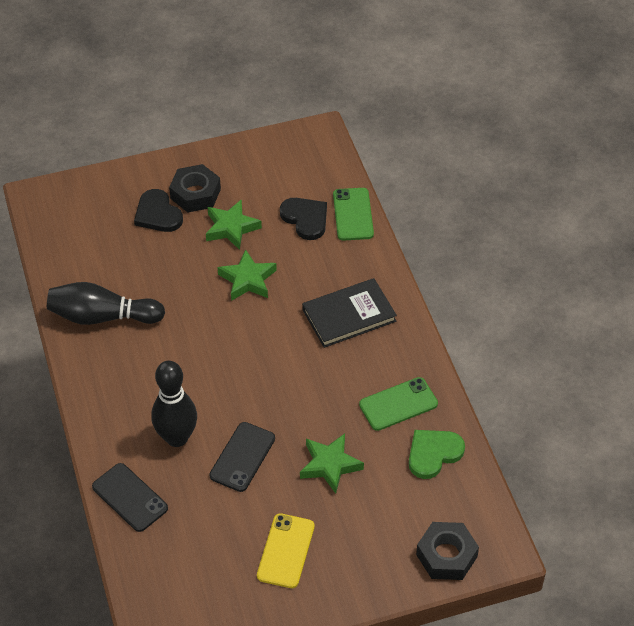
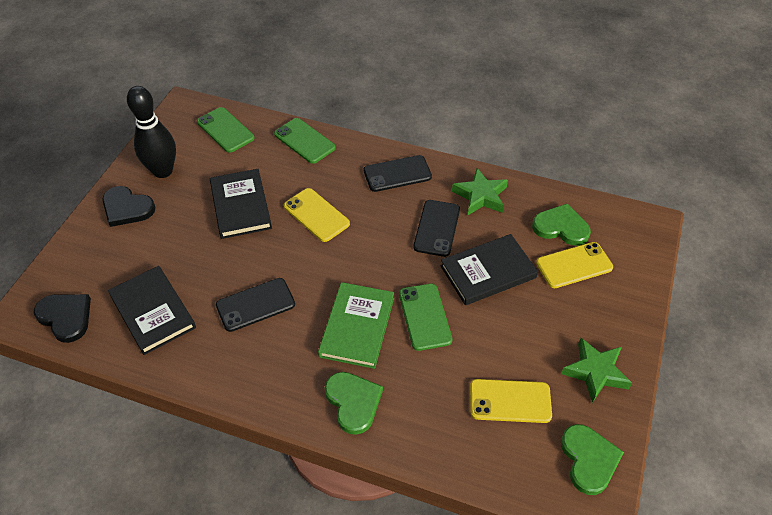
black book: [302,278,397,348] = 1 -> [108,266,196,355] [210,169,272,239] [440,234,538,305] = 3
black bowling pin: [47,282,165,325] [151,361,197,447] = 2 -> [127,86,176,178] = 1
black nut: [169,164,221,212] [416,522,479,580] = 2 -> none = 0
black phone: [92,463,168,532] [209,422,275,492] = 2 -> [216,278,295,332] [364,155,432,192] [413,200,460,257] = 3
green book: none = 0 -> [318,282,394,369] = 1
green heart: [409,430,465,479] = 1 -> [325,372,383,435] [532,203,591,246] [561,424,624,495] = 3
green phone: [333,188,374,241] [359,377,438,431] = 2 -> [197,107,254,153] [274,118,336,164] [399,284,452,351] = 3
green star: [206,199,262,250] [217,249,277,301] [300,434,364,494] = 3 -> [452,168,508,215] [561,338,632,403] = 2
yellow phone: [257,513,315,588] = 1 -> [284,188,350,242] [470,379,552,423] [536,242,613,288] = 3

